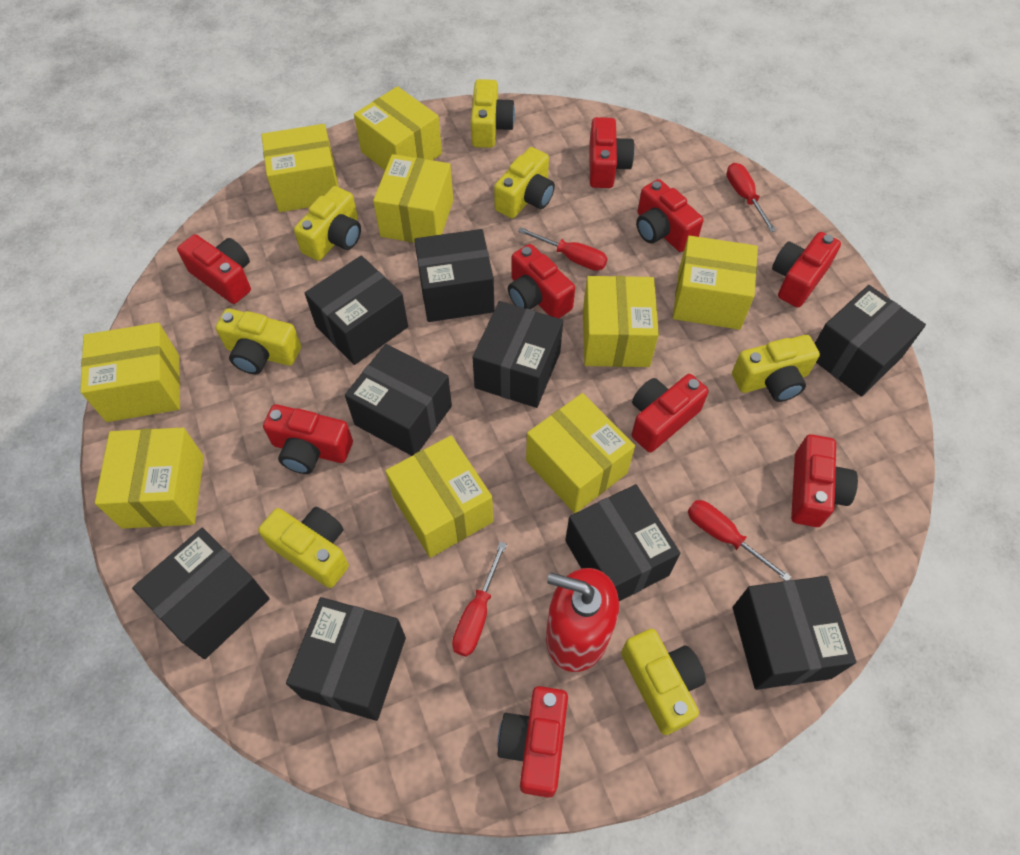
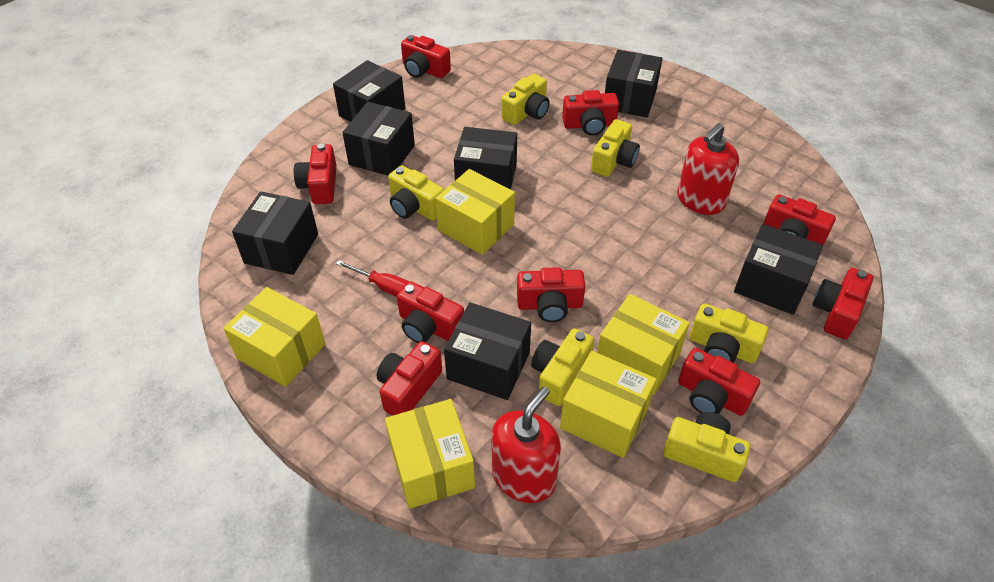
black box: [132,528,270,659] [286,597,406,721] [305,256,408,365] [345,344,452,456] [414,229,494,322] [472,301,563,408] [565,484,680,601] [733,576,856,690] [815,285,926,397] = 9 -> [232,191,318,275] [333,60,405,122] [342,102,415,176] [444,303,531,400] [454,127,517,190] [605,50,663,118] [734,224,823,315] = 7
red screwdriver: [452,542,507,657] [518,227,607,271] [688,500,791,581] [727,163,776,232] = 4 -> [336,260,409,297] = 1
red soap dispenser: [546,568,619,672] = 1 -> [491,387,561,503] [677,123,739,215] = 2
yellow box: [80,323,180,422] [95,428,204,529] [261,124,339,212] [354,86,442,170] [373,154,453,243] [386,436,493,558] [526,393,635,513] [583,276,659,367] [673,236,758,330] = 9 -> [223,287,325,387] [385,399,475,509] [435,169,515,255] [560,351,657,458] [597,294,690,395] = 5
yellow camera: [215,308,301,374] [258,507,349,588] [294,186,361,261] [471,79,515,148] [494,147,555,218] [621,629,706,735] [732,335,820,402] = 7 -> [388,165,444,221] [501,74,550,125] [531,328,594,406] [591,119,640,177] [663,412,751,482] [690,303,768,363] = 6

